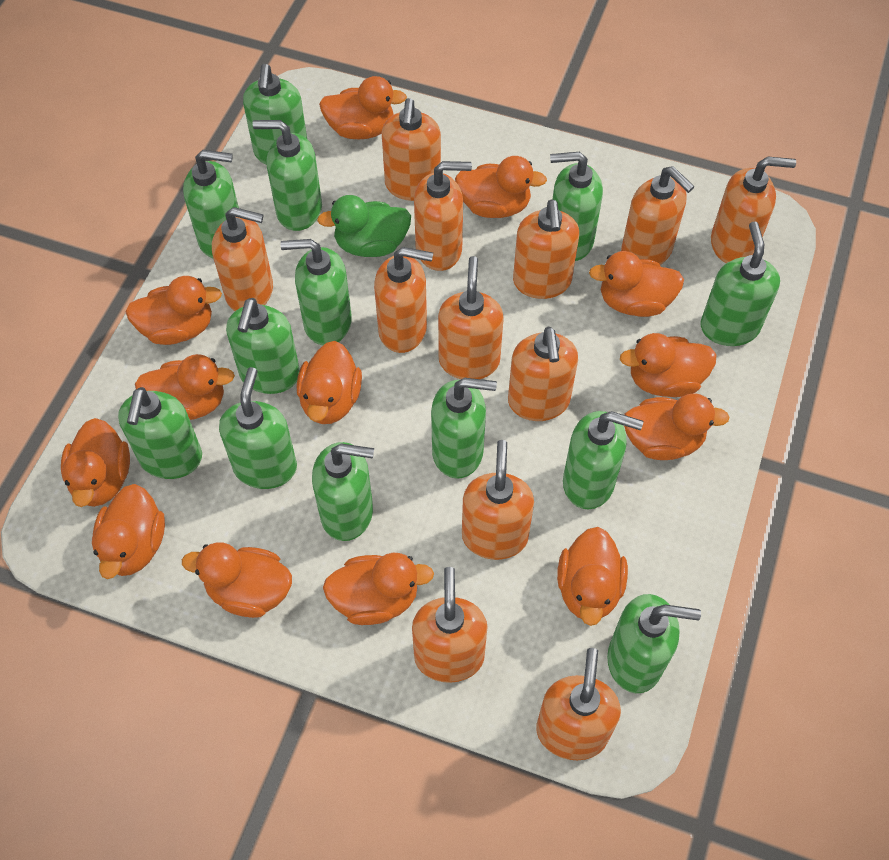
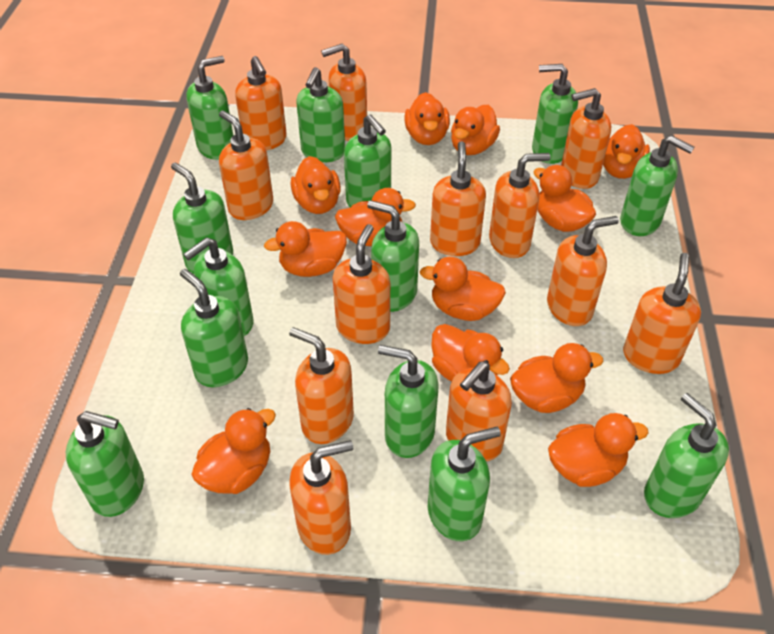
green duck: [317,195,411,257] = 1 -> none = 0
orange duck: [61,418,130,507] [92,484,165,579] [125,276,222,345] [135,354,235,420] [182,542,292,618] [297,341,362,424] [319,76,407,139] [323,553,434,625] [455,156,547,218] [557,527,628,626] [589,251,684,317] [620,333,717,397] [624,393,730,460] = 13 -> [191,408,276,494] [264,221,347,277] [291,156,341,214] [335,188,416,246] [404,92,450,145] [420,257,506,321] [431,324,510,381] [451,105,500,155] [510,343,603,413] [533,165,596,232] [548,413,648,487] [603,124,650,179] = 12

